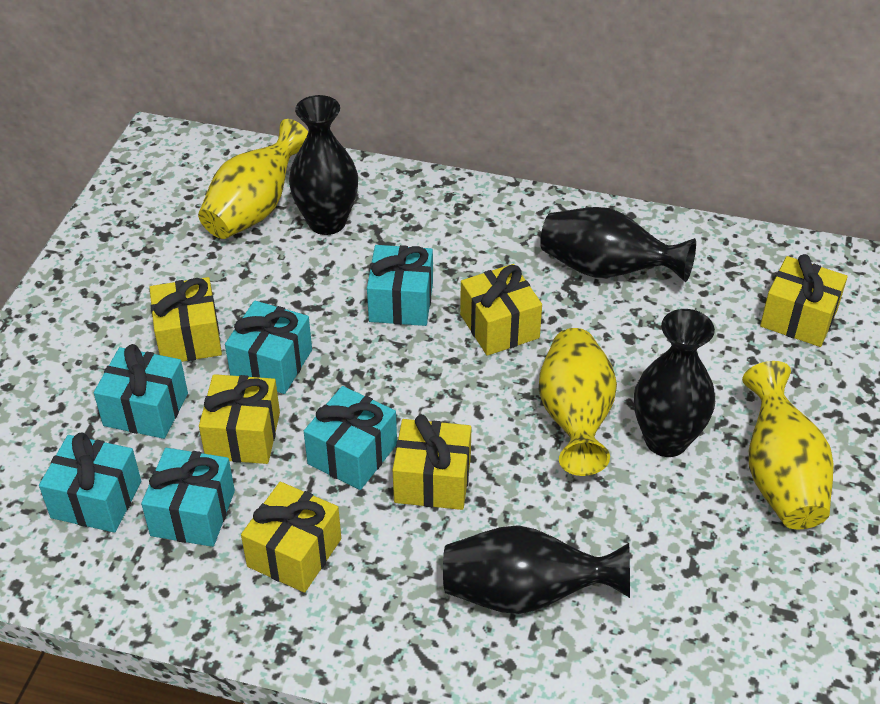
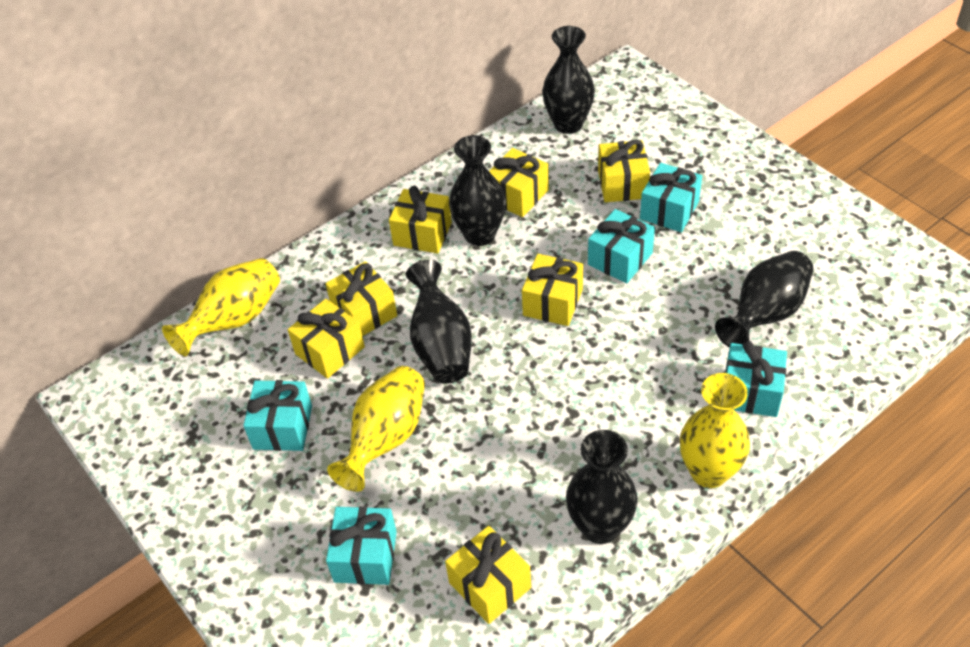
black vase: [289,95,358,235] [443,525,630,614] [540,207,696,282] [634,309,715,457] = 4 -> [406,260,472,384] [449,135,506,246] [542,26,595,134] [566,430,638,544] [715,251,813,348] = 5
turquoise gift: [39,432,141,533] [94,344,188,439] [141,448,235,547] [225,301,312,394] [304,386,397,490] [367,245,433,326] = 6 -> [243,380,312,451] [326,506,397,585] [588,209,655,283] [640,163,702,232] [725,341,787,417] = 5
yellow gift: [149,277,222,362] [199,374,280,464] [241,482,341,593] [393,415,471,510] [460,264,542,356] [760,254,848,347] = 6 -> [288,299,365,379] [325,261,397,336] [389,186,452,254] [445,526,531,624] [485,148,549,217] [522,254,583,326] [598,139,650,202] = 7

